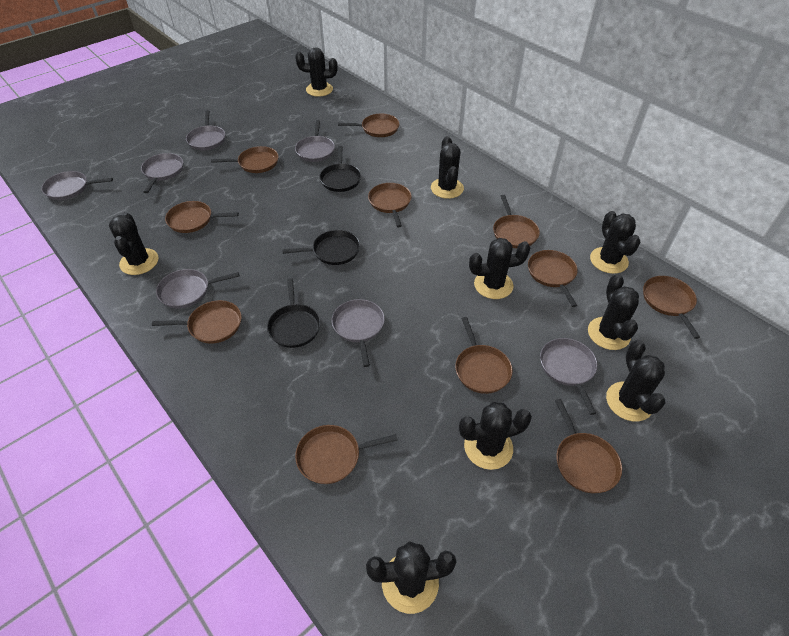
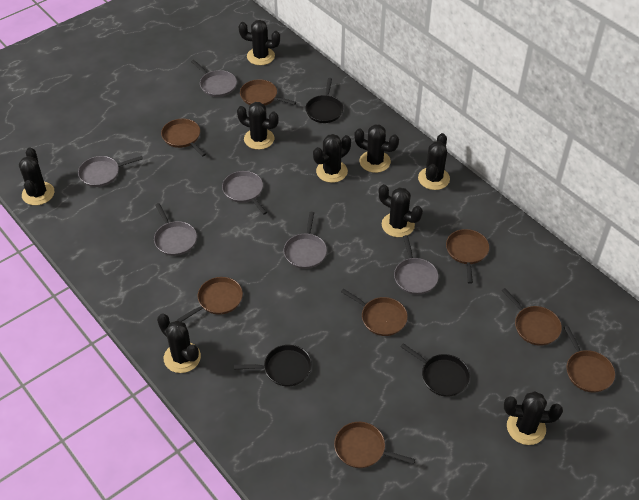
brown pan: [152,300,242,344] [165,201,239,233] [211,146,279,173] [295,425,398,484] [338,114,400,137] [368,183,412,227] [455,317,513,394] [493,195,540,248] [528,250,578,307] [555,399,622,493] [643,276,700,339] = 11 -> [161,119,206,156] [177,277,243,322] [240,79,296,106] [334,422,415,468] [341,289,408,336] [446,229,489,284] [502,288,562,346] [564,326,615,393] = 8
grey pan: [41,171,113,200] [141,153,183,193] [156,269,239,309] [186,110,225,150] [295,120,335,162] [332,299,385,367] [540,338,597,415] = 7 -> [78,156,143,187] [154,203,197,256] [191,60,237,97] [222,171,267,215] [284,212,327,269] [394,235,438,295] = 6

